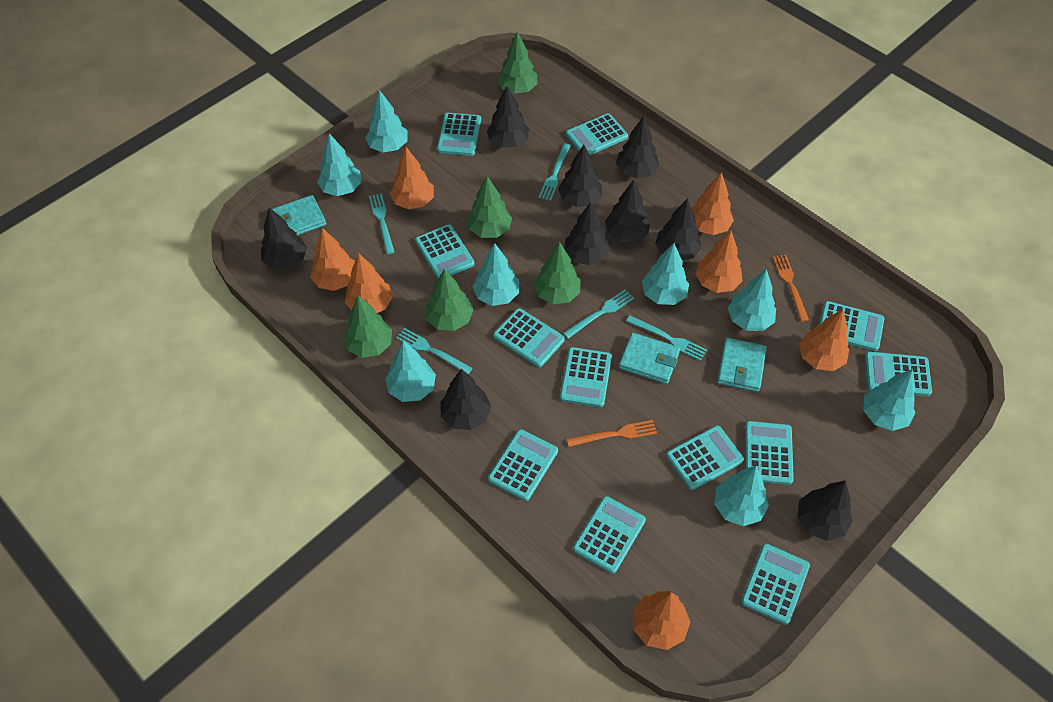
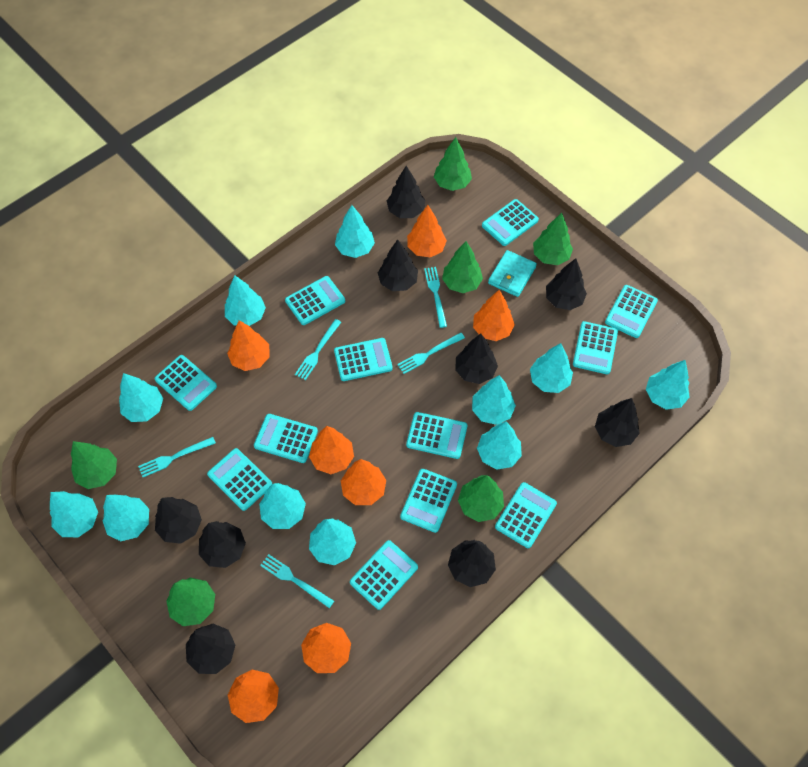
green tree: [343,295,392,358] [426,269,474,331] [467,176,512,238] [497,32,538,94] [534,242,580,304] = 5 -> [71,441,117,489] [166,578,215,626] [434,137,472,191] [442,241,483,293] [458,475,504,522] [533,213,573,265] = 6
orange fork: [567,420,657,447] [773,255,809,322] = 2 -> none = 0
turquoise tree: [317,133,361,196] [365,90,408,153] [385,340,436,402] [472,243,519,306] [642,243,689,305] [714,466,769,526] [728,269,776,331] [863,369,916,431] = 8 -> [50,491,98,537] [102,495,149,541] [119,373,163,422] [225,275,266,326] [259,483,306,529] [309,518,356,565] [335,205,375,258] [472,375,516,425] [477,421,522,470] [530,343,573,393] [646,360,690,410] = 11
turquoise wallet: [272,195,326,235] [619,333,680,384] [717,338,767,392] = 3 -> [488,250,537,297] = 1

